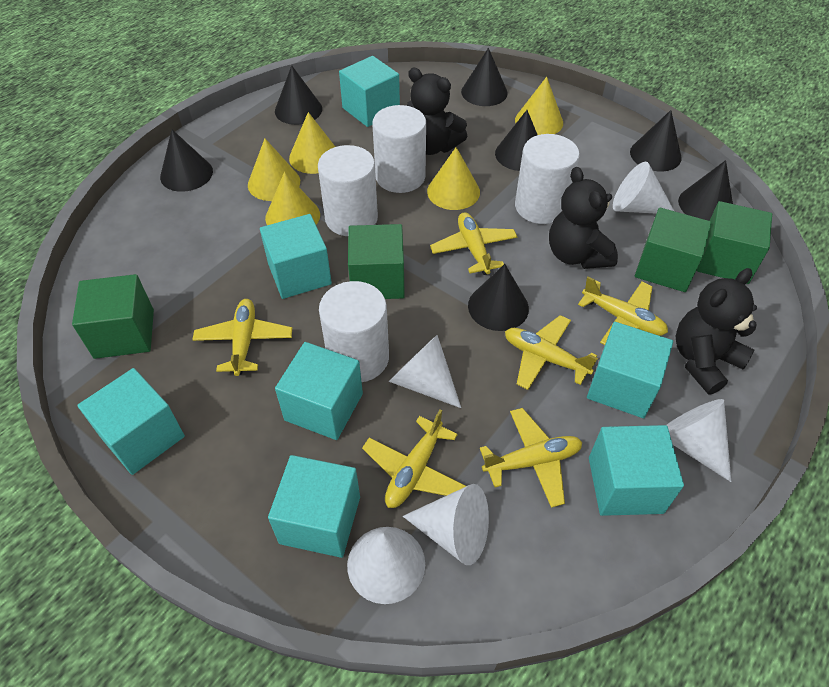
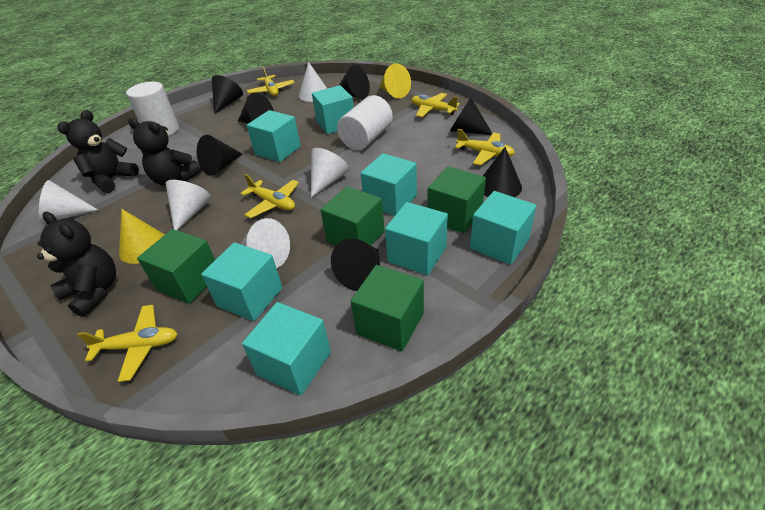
white cylinder: [318,145,378,236] [319,281,389,382] [372,105,426,193] [515,134,580,224] = 4 -> [126,82,179,136] [337,95,393,150] = 2
yellow cone: [248,139,300,201] [265,172,320,225] [289,112,335,174] [427,147,480,210] [515,77,563,135] = 5 -> [119,209,165,264] [379,63,411,98] = 2
yellow plane: [192,299,292,376] [362,409,466,508] [430,212,517,275] [480,408,582,508] [505,315,598,390] [578,276,668,345] = 6 -> [77,305,177,382] [240,174,299,218] [247,66,295,96] [411,93,460,117] [455,129,515,166] = 5

